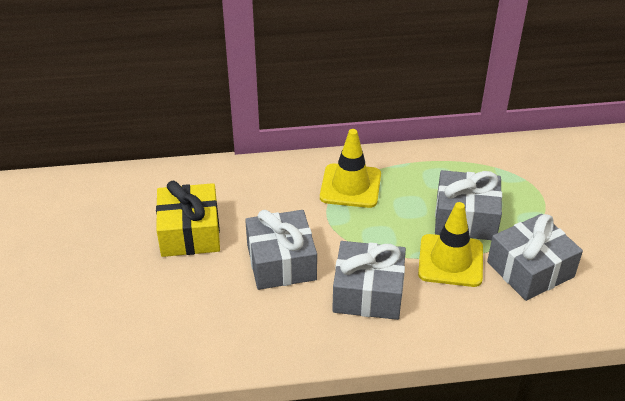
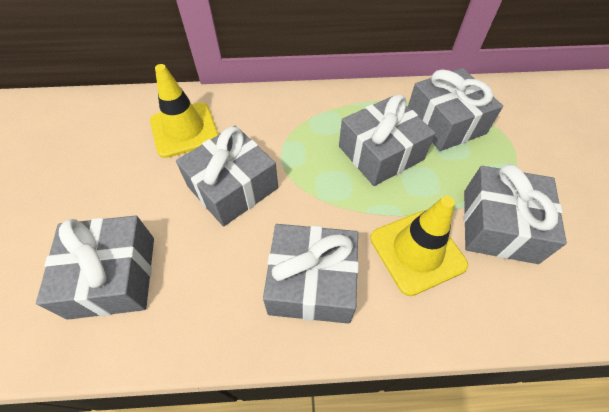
grey gift: [245,210,317,290] [332,241,406,320] [435,170,502,240] [487,214,583,301] = 4 -> [36,216,154,320] [176,126,278,226] [263,224,359,324] [339,94,436,186] [408,68,503,151] [464,164,567,264] = 6
yellow gift: [156,181,220,257] = 1 -> none = 0

